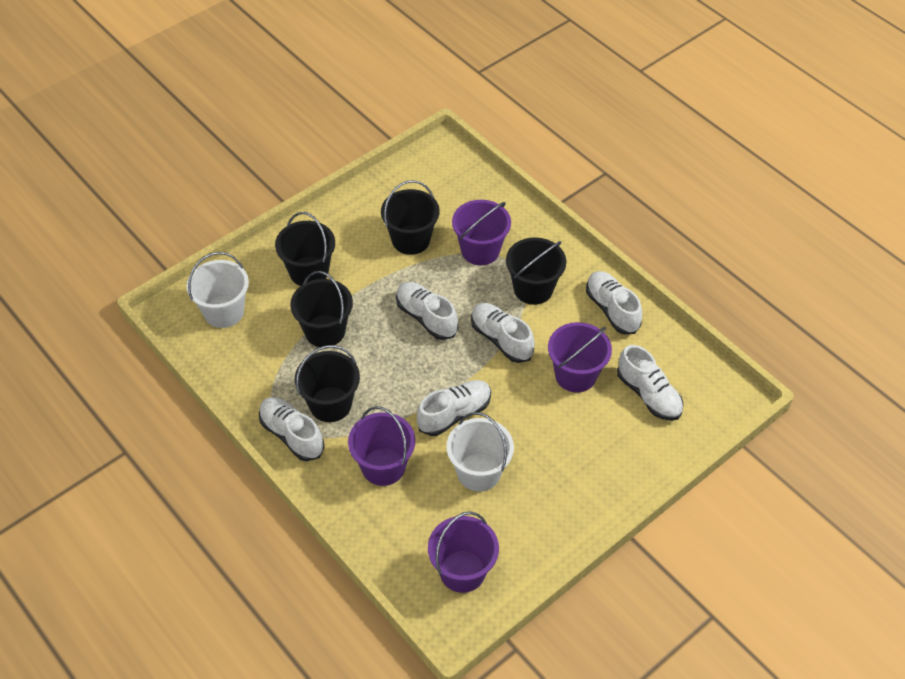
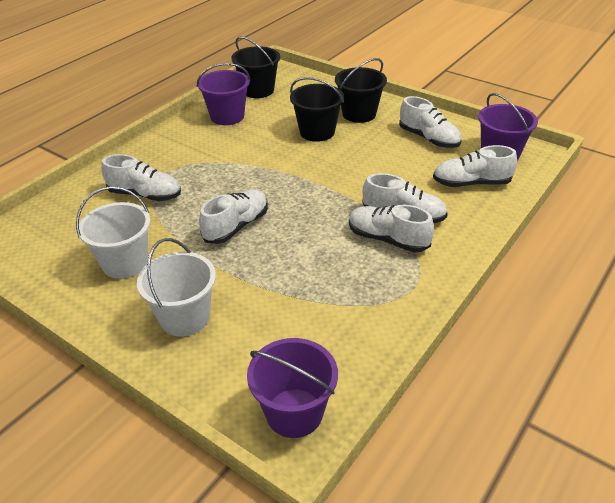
black bucket: [275,212,335,286] [290,271,353,347] [295,345,360,422] [381,180,440,255] [506,237,566,305] = 5 -> [231,36,280,98] [290,77,344,142] [335,58,387,123] = 3
purple bucket: [348,406,415,486] [428,511,499,593] [452,200,511,265] [548,322,612,393] = 4 -> [197,63,250,125] [247,338,338,438] [478,93,538,161] = 3

